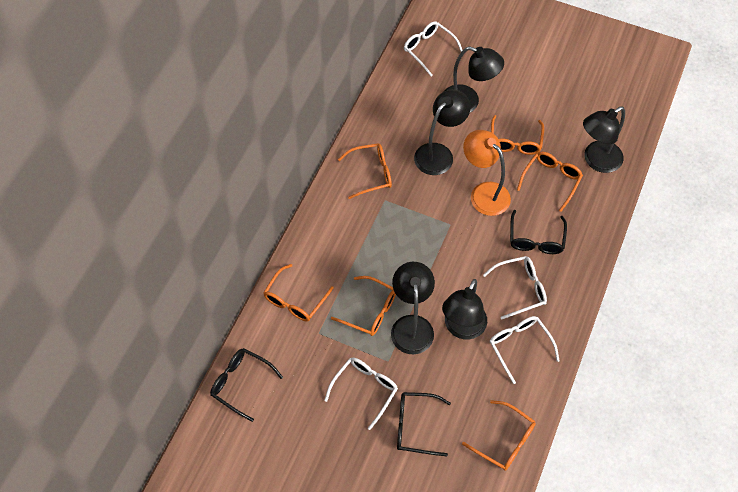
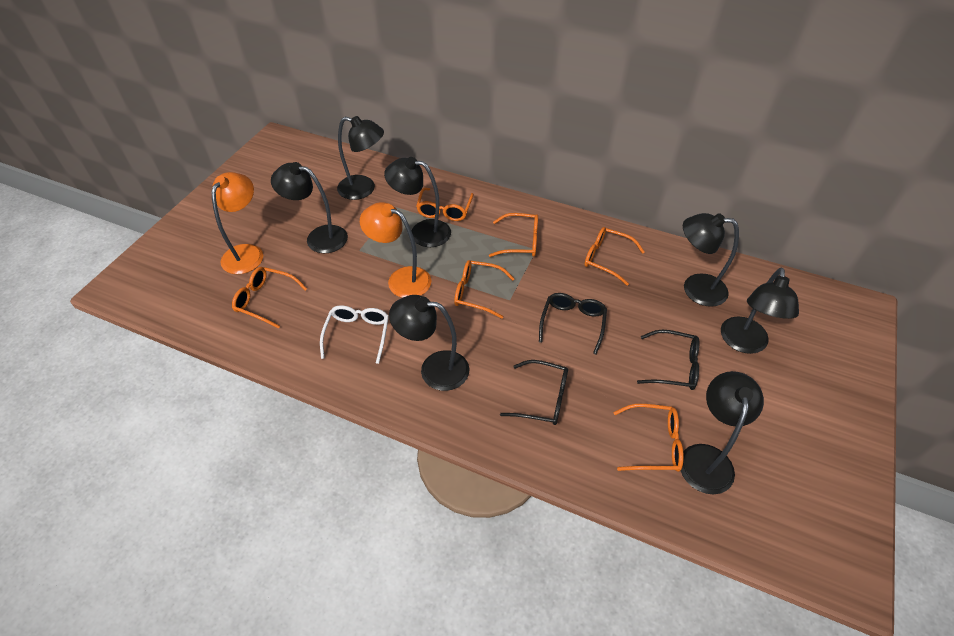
black lamp: [391,262,435,354] [414,90,471,175] [442,279,487,340] [444,47,504,113] [583,106,625,173] = 5 -> [271,162,348,253] [337,116,384,200] [384,157,451,247] [389,295,469,391] [681,371,764,494] [683,213,739,307] [721,268,799,354] = 7
orange lamp: [463,130,511,216] = 1 -> [211,172,263,274] [360,202,431,298] = 2
white glasses: [324,358,398,430] [404,21,463,76] [483,256,547,319] [490,316,560,384] = 4 -> [320,305,389,364] = 1

